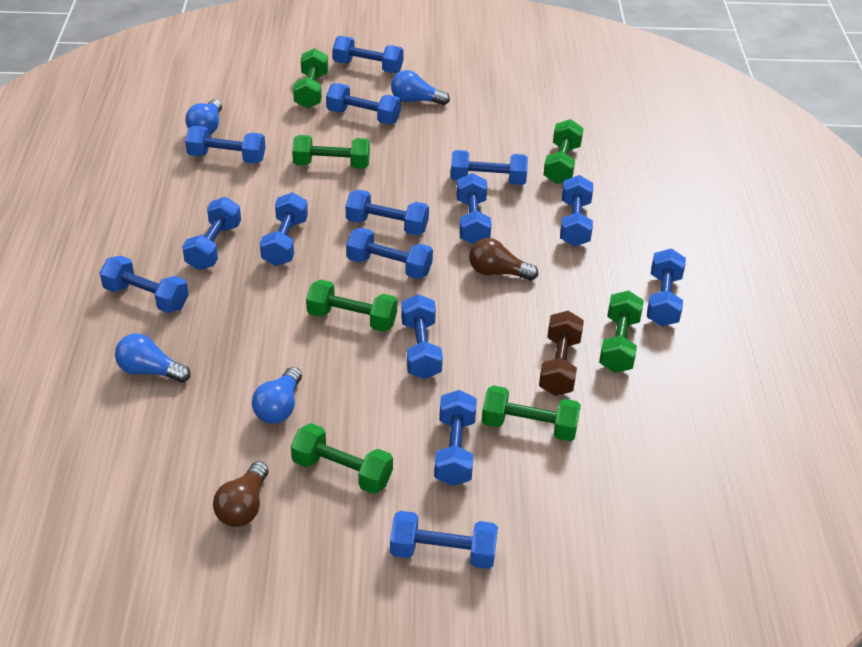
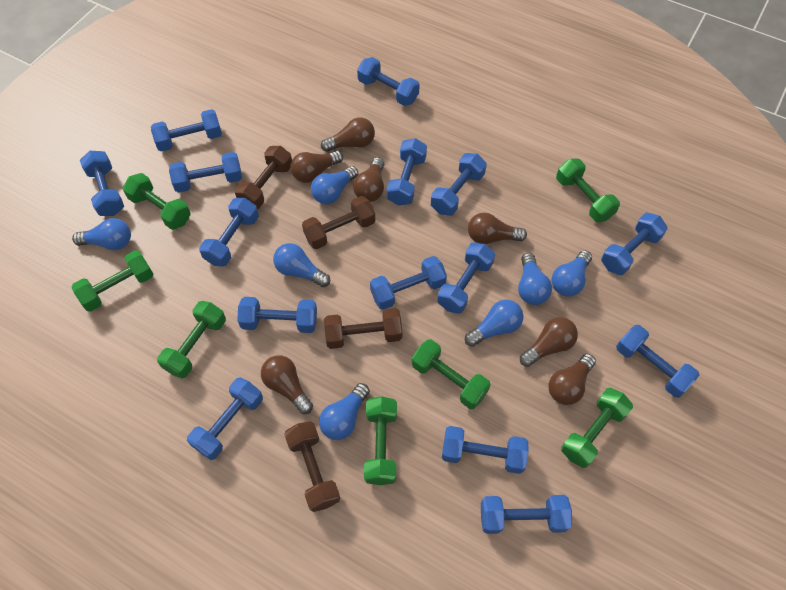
blue light bulb: [115,333,191,383] [185,99,222,135] [252,367,302,424] [391,70,450,105] = 4 -> [72,218,131,250] [273,243,330,287] [311,166,358,204] [319,383,370,440] [465,300,524,347] [518,253,552,305] [551,250,592,297] = 7
brown dumbbell: [539,311,584,396] = 1 -> [235,146,292,209] [284,421,340,512] [302,196,375,249] [324,308,402,349] = 4
brown light bulb: [213,461,269,527] [469,238,538,281] = 2 -> [261,355,313,414] [290,151,343,183] [321,117,375,152] [353,157,384,202] [468,213,527,244] [520,317,578,367] [548,354,596,405] = 7

